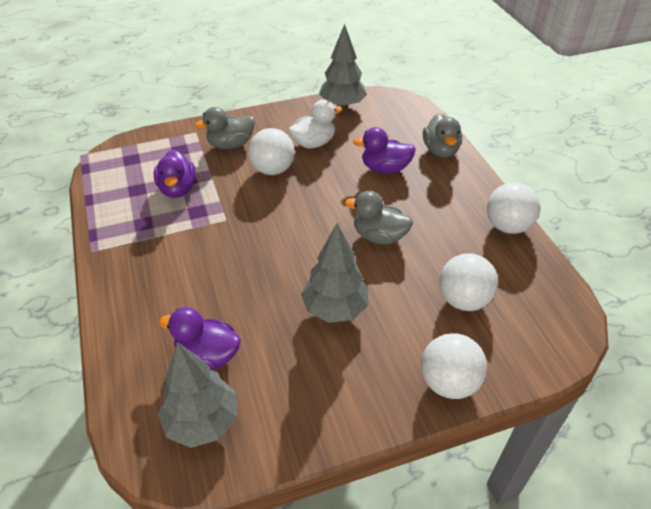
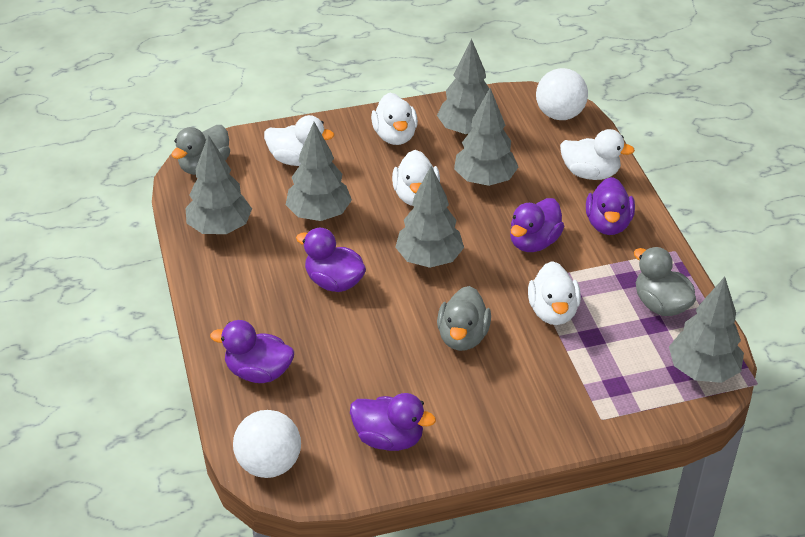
grey tree: [158,342,237,448] [301,223,368,323] [319,24,367,109] = 3 -> [186,135,252,234] [286,122,352,221] [395,166,464,268] [437,39,489,135] [454,88,518,186] [669,277,744,383] = 6
purple duck: [154,150,196,198] [159,307,241,370] [353,127,416,174] = 3 -> [210,320,294,383] [296,228,366,292] [350,393,436,451] [510,198,564,252] [586,177,635,235] = 5
white ball: [248,128,295,175] [421,333,487,399] [439,254,498,311] [487,183,540,234] = 4 -> [233,410,301,478] [536,68,588,120] = 2
white duck: [288,100,342,148] = 1 -> [264,115,334,166] [371,93,418,145] [392,150,440,206] [528,261,581,325] [560,129,635,180] = 5

